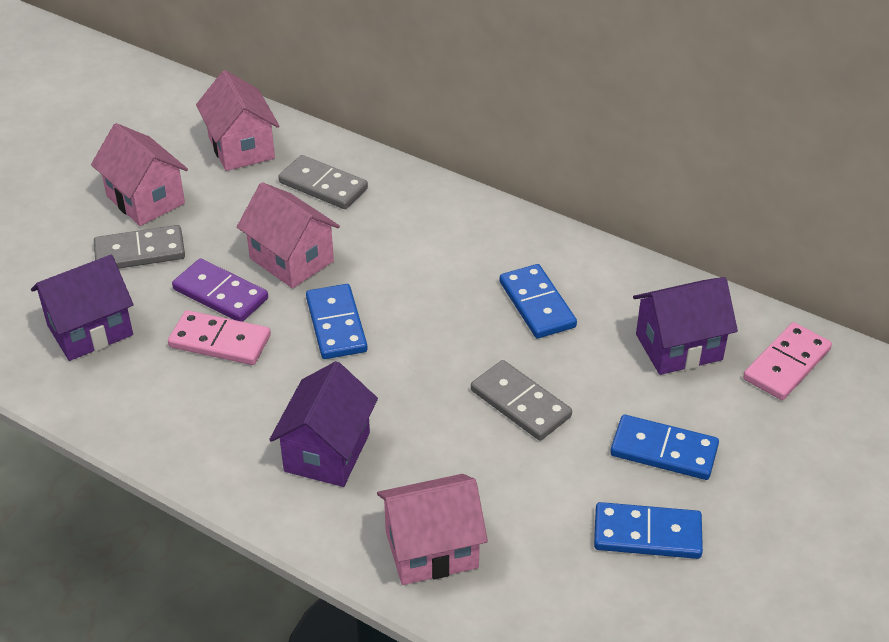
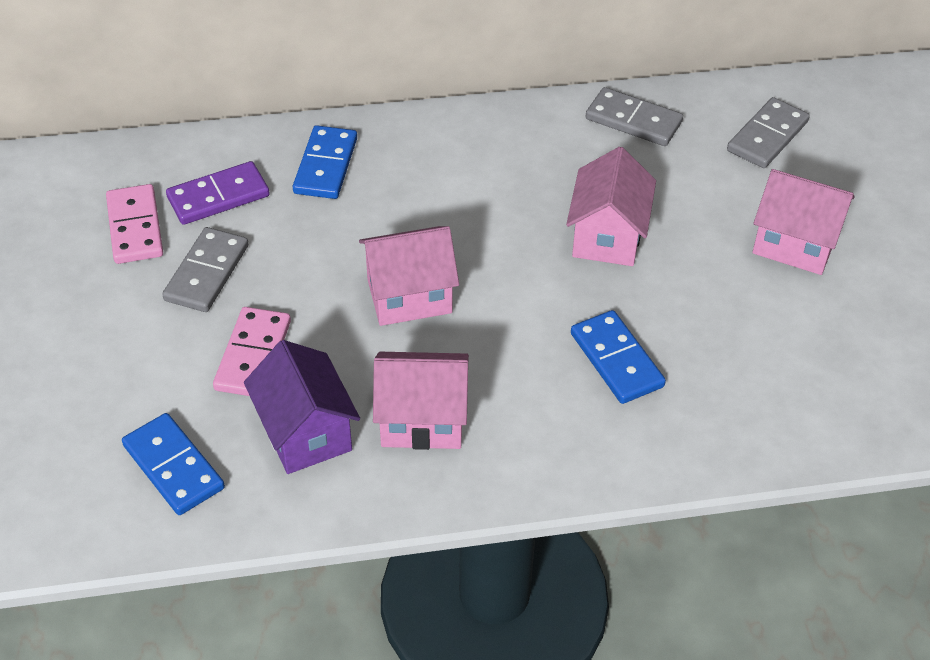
blue domino: [306,284,367,359] [500,264,577,338] [594,502,703,559] [610,415,719,480] = 4 -> [122,413,225,515] [293,125,357,199] [571,310,666,404] = 3
purple house: [31,255,133,361] [269,361,378,487] [633,277,738,375] = 3 -> [244,340,360,474] = 1

